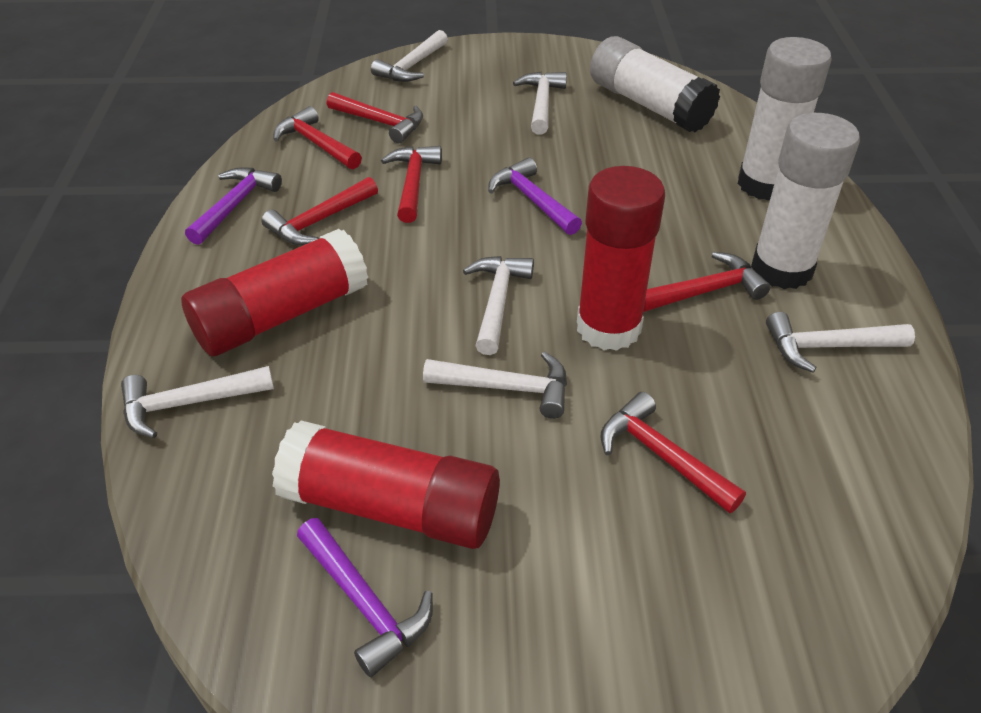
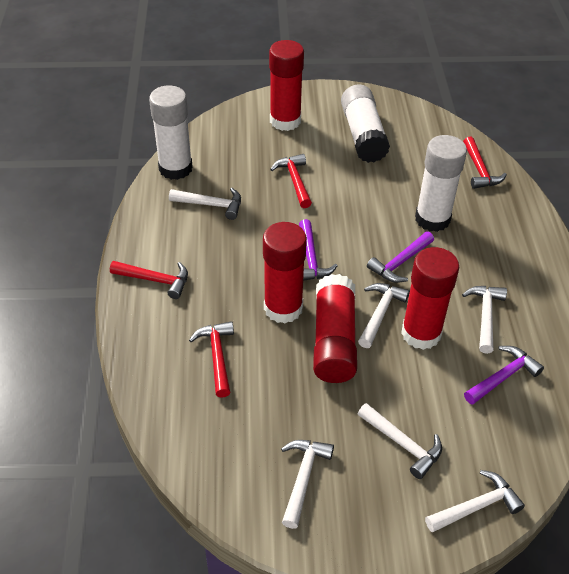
red glue stick: [181,229,368,357] [272,421,500,549] [577,166,665,351] = 3 -> [263,222,307,324] [269,40,304,131] [313,274,357,383] [401,247,459,350] = 4
red hammer: [261,177,378,245] [274,106,362,169] [327,92,423,144] [381,146,442,223] [600,392,746,513] [643,252,770,312] = 6 -> [110,261,188,299] [189,321,234,398] [270,154,312,208] [463,137,507,189] = 4

